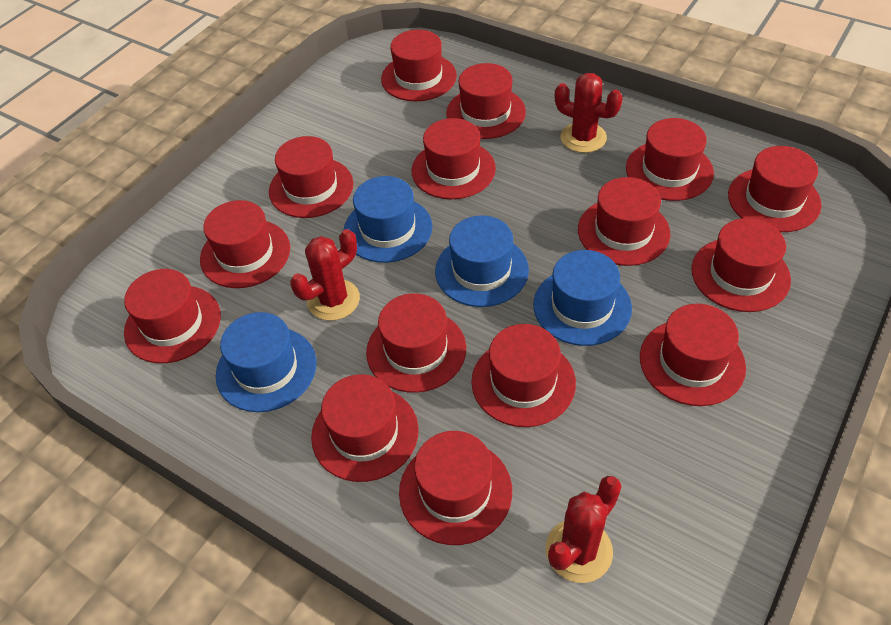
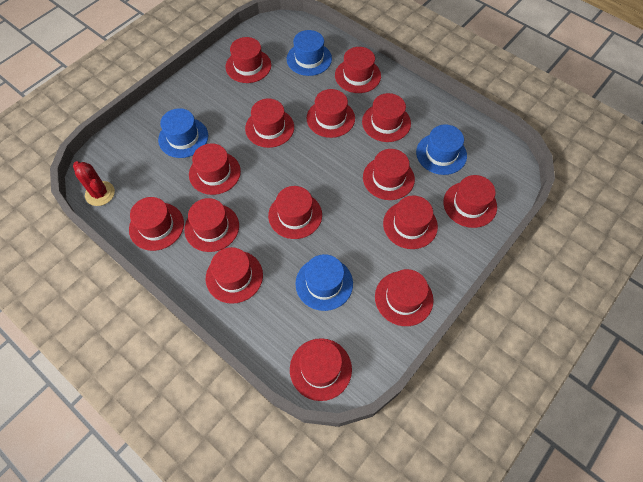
red cactus: [290,229,360,321] [546,476,622,583] [555,73,623,153] = 3 -> [73,161,115,206] = 1

